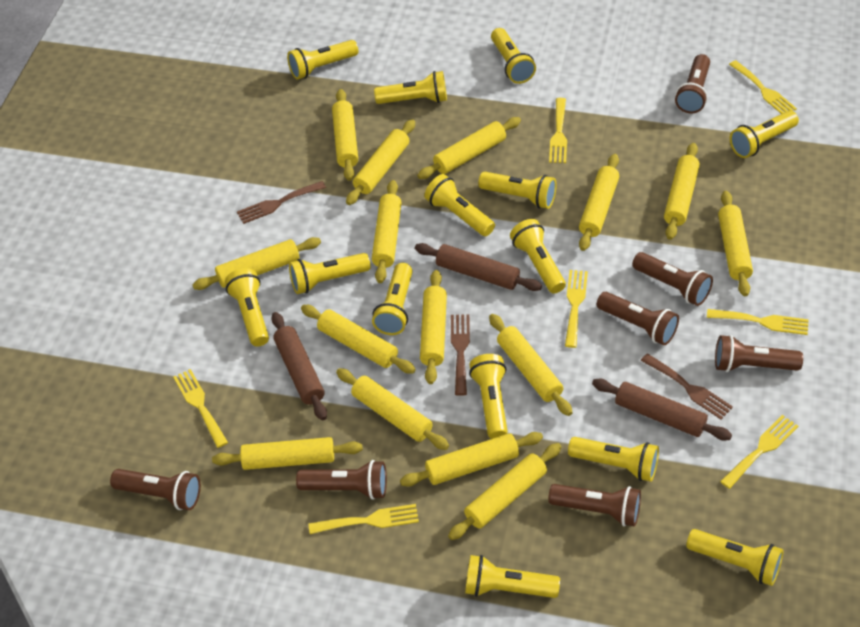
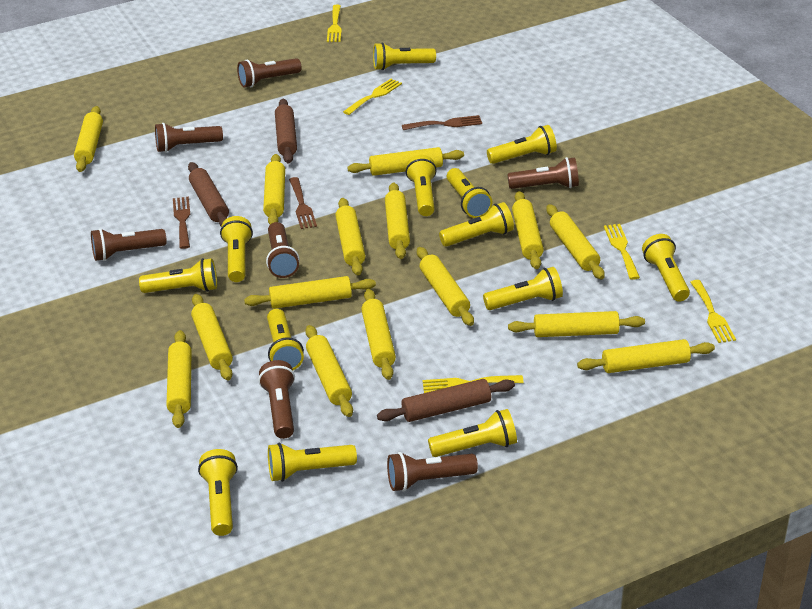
yellow flashlight: [225,268,269,346] [287,40,359,80] [289,253,371,294] [372,263,413,335] [374,71,447,104] [424,174,495,236] [465,555,560,598] [469,354,508,439] [478,172,557,209] [491,28,536,84] [510,219,566,294] [568,437,659,482] [686,529,784,586] [730,111,799,158] = 14 -> [139,258,217,293] [198,449,238,536] [220,216,253,282] [267,309,304,370] [268,443,357,482] [373,42,436,70] [406,155,436,216] [428,409,517,457] [439,202,514,247] [447,168,492,218] [483,267,563,310] [487,125,557,164] [642,234,690,301] = 13
yellow fork: [173,369,228,448] [309,504,419,534] [549,98,567,163] [565,270,588,348] [707,309,809,335] [720,415,798,489] [729,60,797,114] = 7 -> [327,5,342,42] [343,79,402,115] [423,375,524,393] [604,224,640,280] [690,280,736,343] = 5

